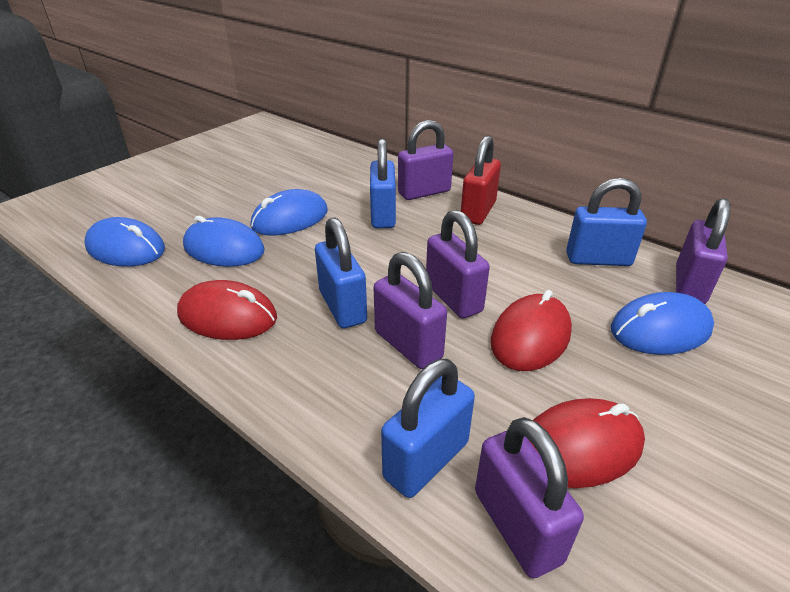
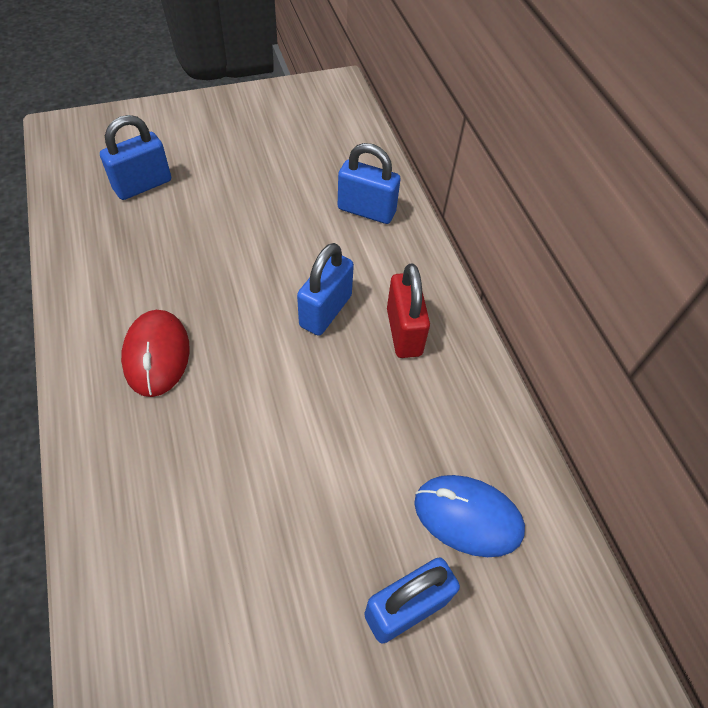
blue mouse: [85,217,165,267] [183,216,264,267] [251,189,328,236] [611,292,714,355] = 4 -> [414,475,525,557] = 1
purple padlock: [374,252,447,369] [398,120,453,200] [426,210,490,319] [475,417,584,578] [676,198,730,304] = 5 -> none = 0
red mouse: [177,280,277,340] [491,290,572,371] [530,398,645,488] = 3 -> [121,310,190,397] = 1

